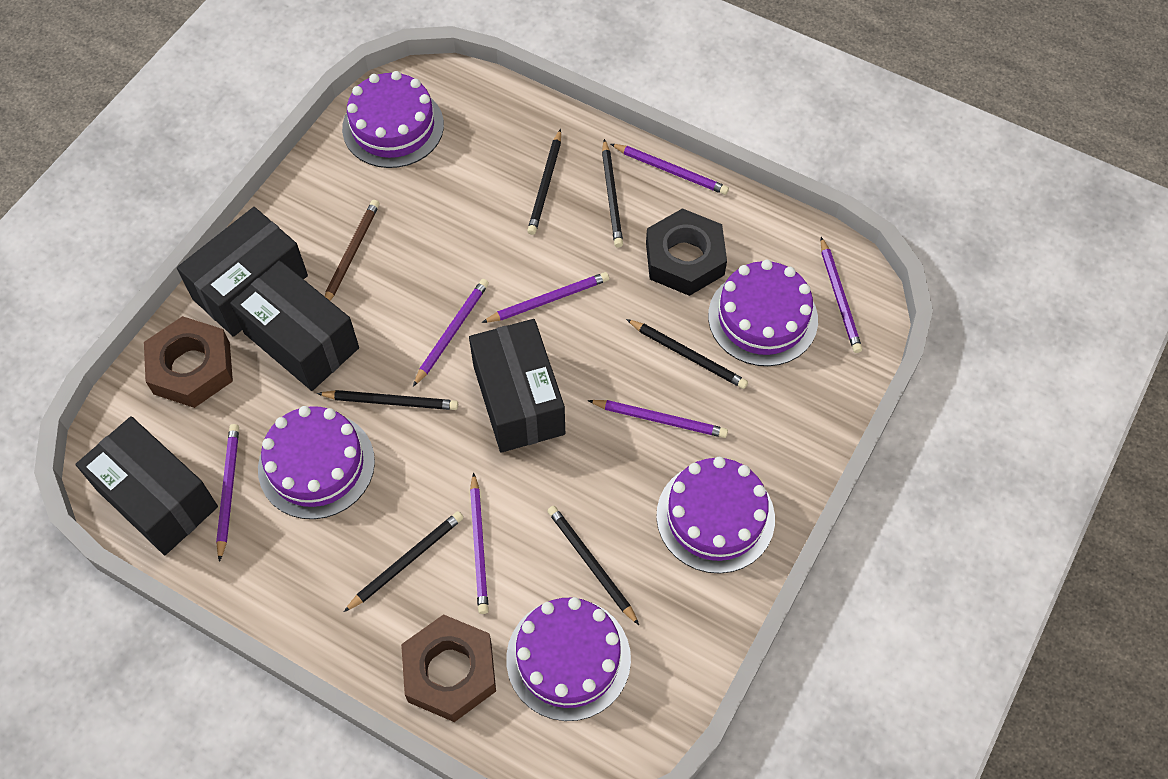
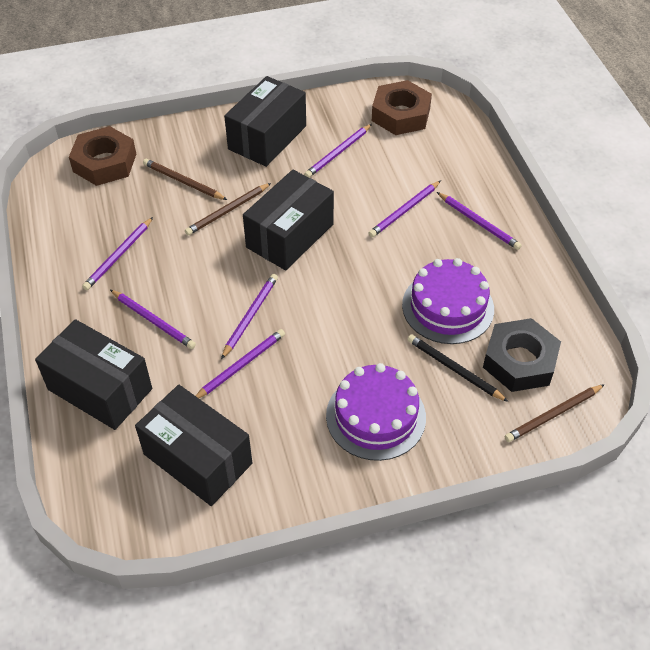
black pencil: [317,390,458,410] [344,511,464,612] [527,129,561,235] [547,506,639,625] [602,139,623,248] [626,319,748,389] = 6 -> [407,334,509,402] = 1
brown pencil: [325,200,379,301] = 1 -> [143,159,227,200] [185,183,271,235] [504,384,605,442] = 3
purple cake: [258,406,375,519] [342,71,444,168] [506,597,631,721] [656,457,775,573] [708,260,818,366] = 5 -> [326,363,426,461] [402,258,494,344] = 2

